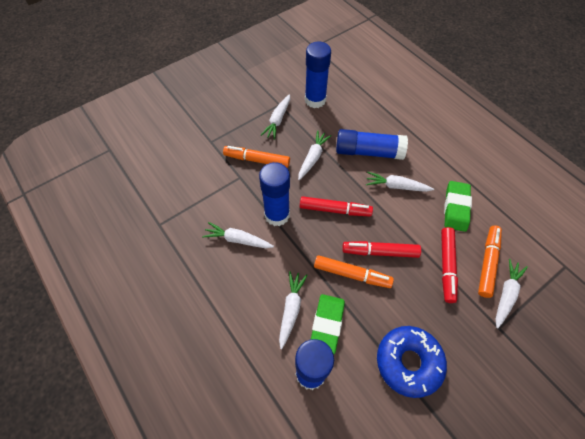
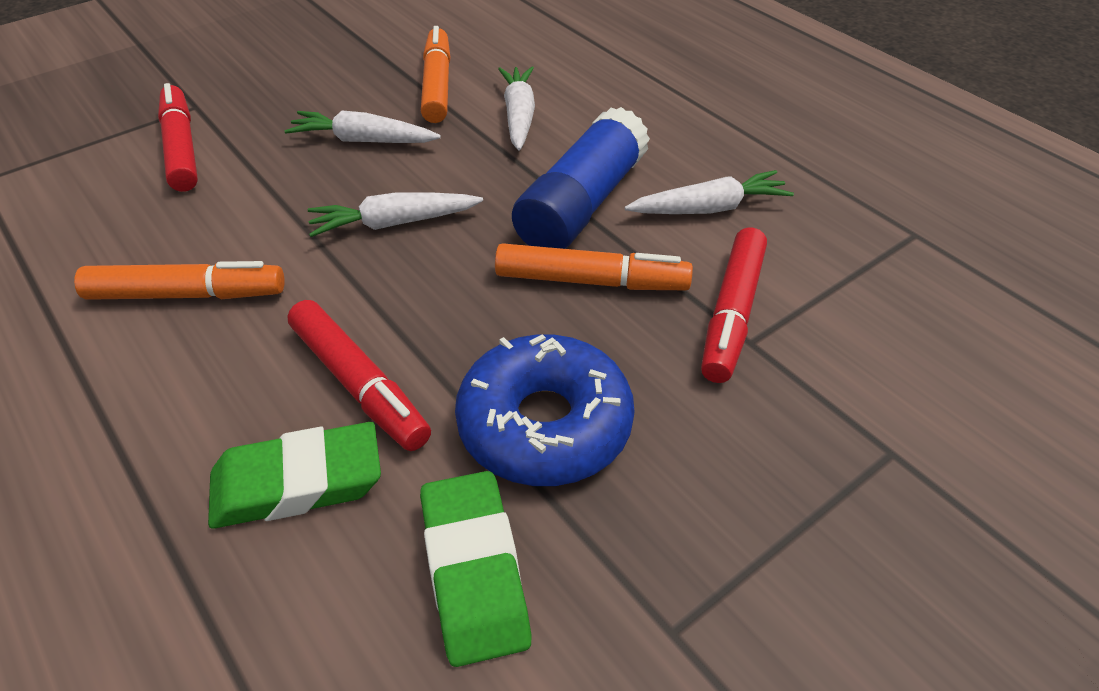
blue glue stick: [259,162,290,226] [295,339,334,390] [305,41,331,108] [336,129,408,160] = 4 -> [512,107,650,249] = 1
white carrot: [202,222,274,248] [261,94,290,140] [279,271,308,349] [298,130,332,180] [366,172,434,192] [495,259,528,328] = 6 -> [284,111,441,143] [308,192,483,237] [498,66,535,151] [625,170,794,214] = 4

